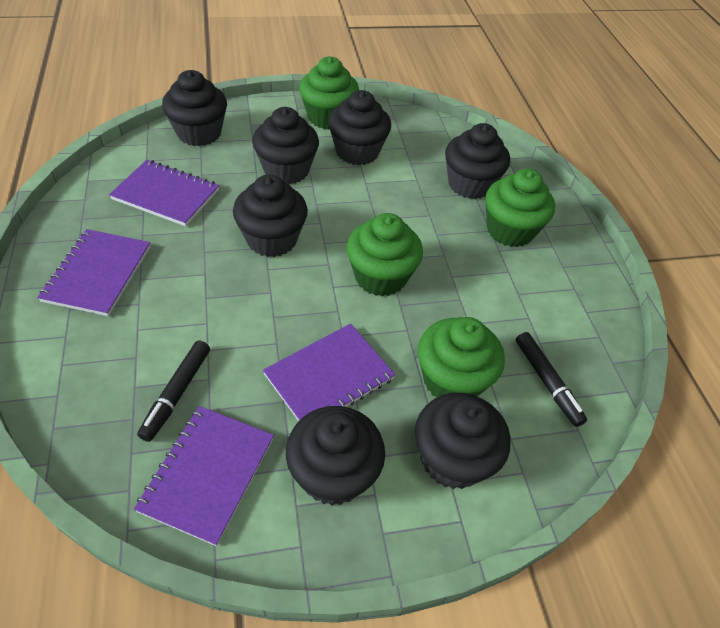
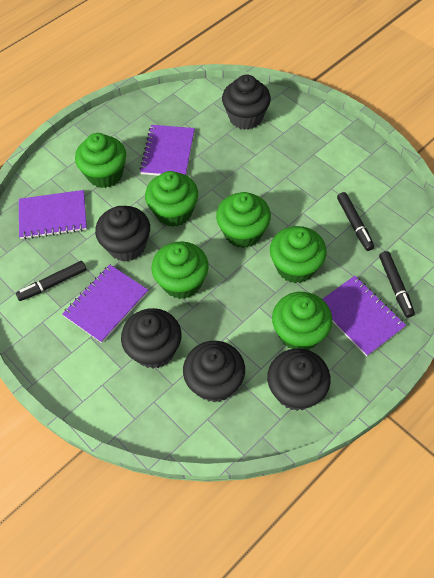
black cupcake: [162,70,227,146] [233,174,308,257] [252,107,319,185] [286,406,385,506] [328,90,391,165] [415,393,511,489] [445,123,510,199] = 7 -> [95,206,150,261] [121,308,181,369] [183,341,245,402] [222,75,271,130] [267,349,331,411] = 5
black marker: [137,340,210,442] [516,332,587,427] = 2 -> [16,261,86,301] [337,192,374,251] [379,251,415,318] = 3
green cupcake: [299,57,359,130] [347,213,423,297] [418,317,505,398] [485,169,555,247] = 4 -> [75,133,126,188] [145,171,198,227] [152,241,209,299] [216,192,271,248] [270,226,327,283] [272,292,332,350] = 6

